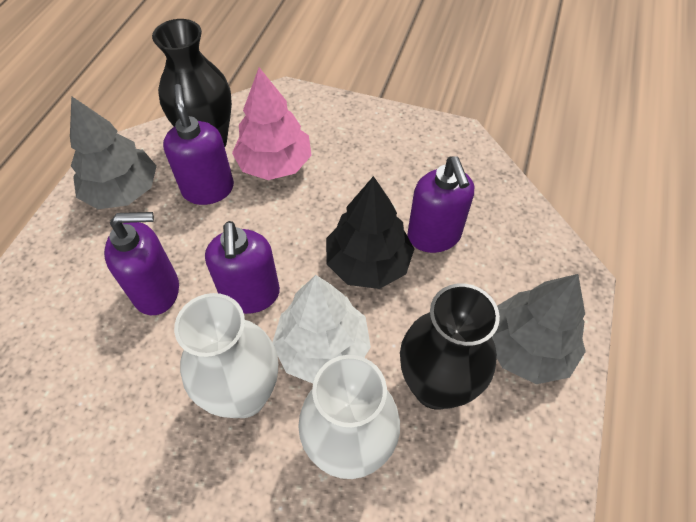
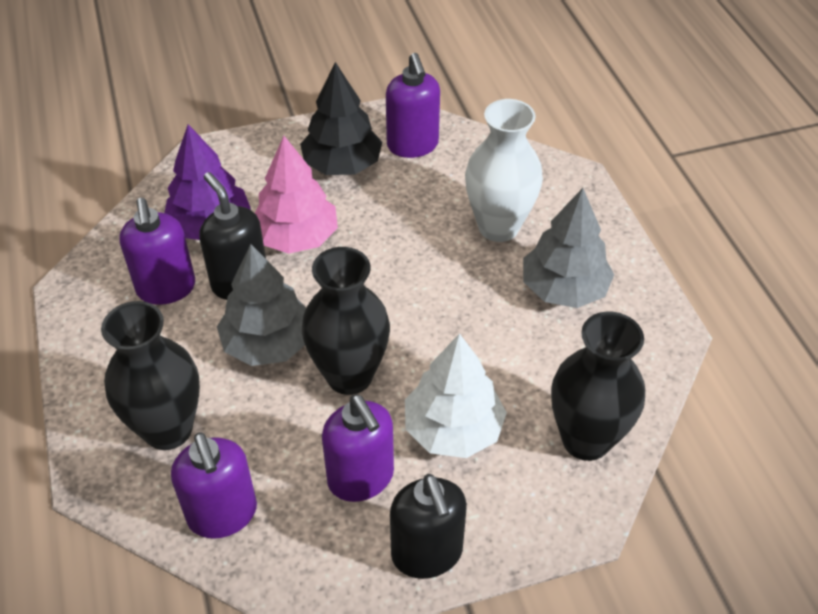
black soap dispenser: none = 0 -> [199,172,266,300] [390,474,467,579] = 2
black vase: [152,19,232,147] [400,283,500,410] = 2 -> [101,301,200,450] [302,247,390,395] [551,311,645,461] = 3
purple tree: none = 0 -> [164,124,251,240] = 1
white vase: [174,293,278,418] [298,355,400,479] = 2 -> [465,99,543,242] = 1

